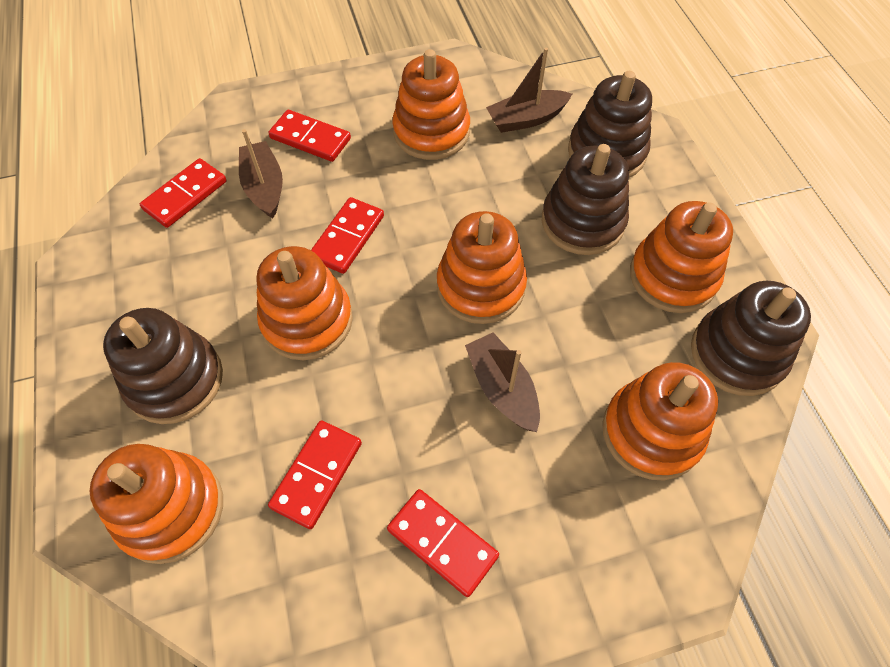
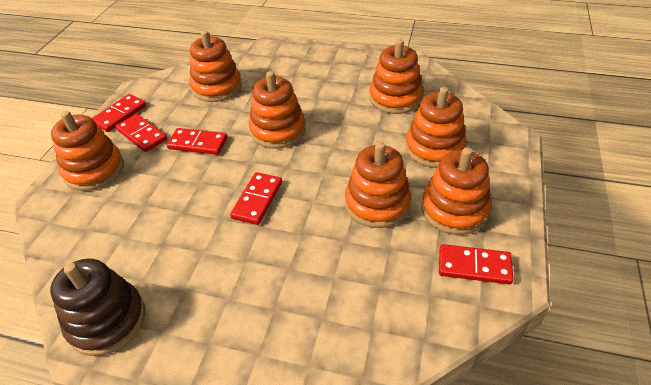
brown boat: [239,129,283,219] [465,332,540,432] [486,48,572,133] = 3 -> none = 0
brown stacking toy: [103,308,223,424] [542,144,629,255] [568,71,652,178] [691,281,811,396] = 4 -> [50,259,145,356] = 1
orange stacking toy: [89,444,223,564] [256,246,353,360] [392,49,470,160] [437,211,527,324] [602,362,718,481] [630,201,733,313] = 6 -> [51,111,124,191] [190,30,242,102] [249,71,306,149] [345,142,411,228] [369,39,423,114] [405,87,467,168] [422,147,491,235] = 7

